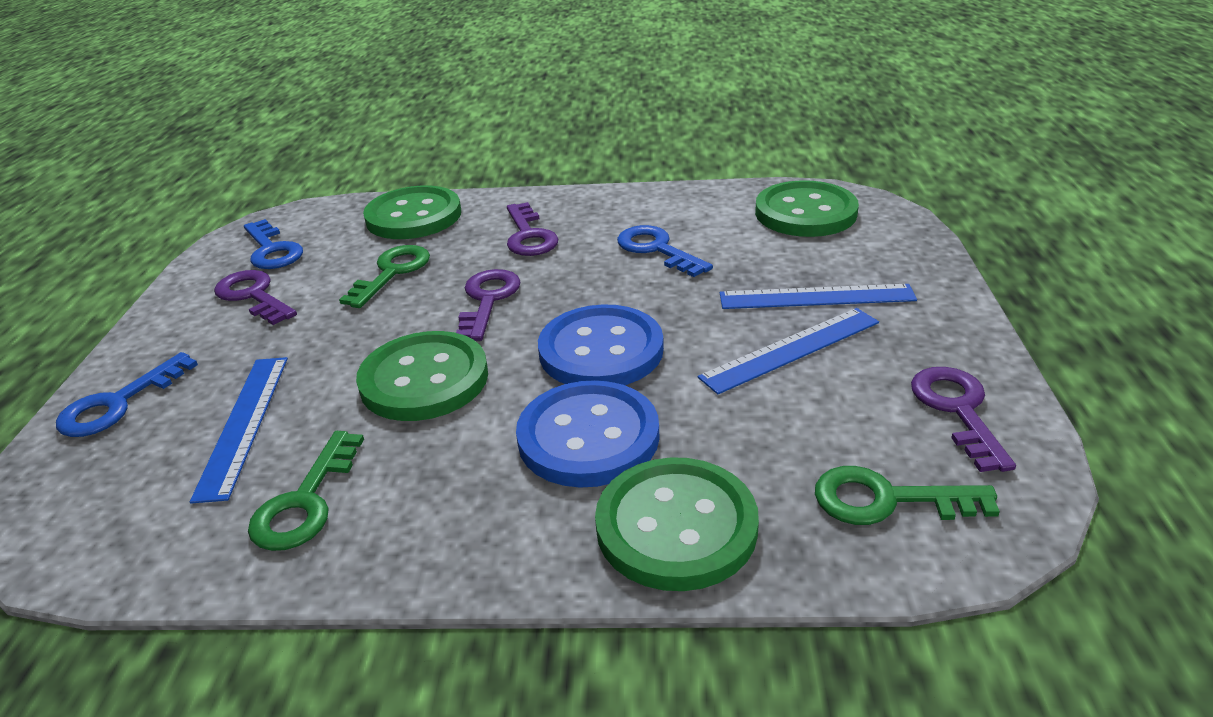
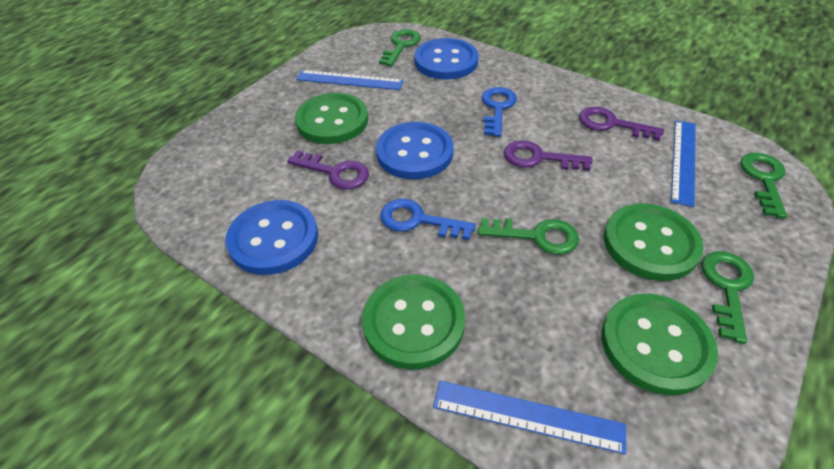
blue button: [516,380,660,488] [538,304,664,385] = 2 -> [226,200,318,275] [376,122,453,179] [414,38,479,80] = 3
blue key: [56,352,198,437] [244,219,303,269] [617,225,713,277] = 3 -> [380,199,476,240] [482,87,517,137] = 2
green key: [248,431,364,551] [339,245,430,308] [815,466,1000,525] = 3 -> [379,29,421,66] [478,218,579,255] [701,251,754,344] [740,153,787,219] = 4
purple key: [214,270,297,325] [456,269,521,341] [507,202,558,256] [911,367,1016,472] = 4 -> [287,150,369,189] [504,140,593,171] [579,107,664,141] = 3

